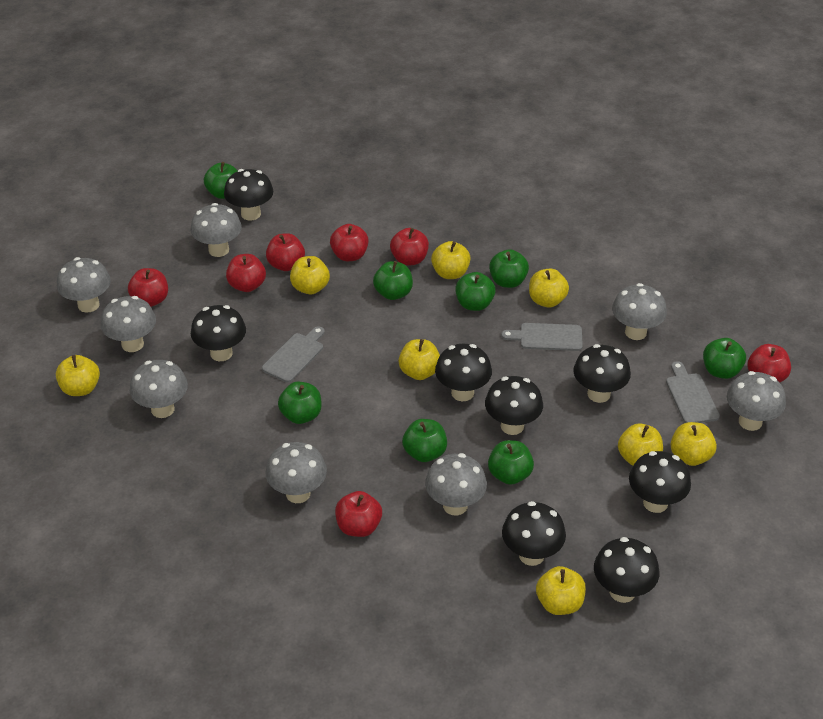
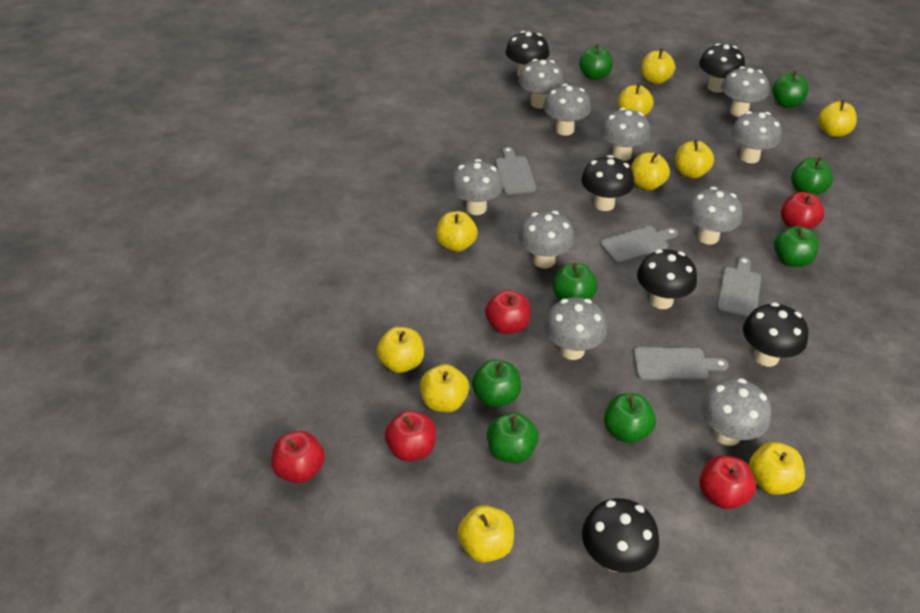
black mushroom: [191,305,246,361] [224,169,273,220] [435,343,492,401] [485,376,543,435] [502,501,566,566] [573,344,631,403] [594,537,659,603] [629,451,691,513] = 8 -> [505,31,549,77] [581,155,634,211] [582,498,659,573] [637,249,697,309] [699,43,745,93] [743,302,808,367] = 6
grey cutting board: [262,326,325,383] [501,323,583,351] [666,361,720,423] = 3 -> [495,147,536,195] [600,226,678,264] [633,347,729,381] [717,257,761,318] = 4
grey mushroom: [57,257,111,313] [101,296,156,352] [130,360,188,418] [191,203,242,257] [266,442,327,503] [425,453,487,515] [612,283,667,340] [727,371,786,431] = 8 -> [450,159,503,215] [518,211,575,268] [519,59,564,108] [543,84,591,136] [544,297,607,360] [601,108,650,161] [687,187,743,245] [701,378,771,446] [721,66,769,117] [731,111,782,163] = 10
red apple: [128,268,168,307] [226,254,266,292] [266,233,305,271] [330,224,369,261] [335,491,382,537] [390,228,429,266] [747,344,791,383] = 7 -> [271,431,325,483] [385,410,436,461] [485,290,530,334] [699,455,756,509] [781,192,824,230] = 5
yellow apple: [56,355,100,396] [290,256,330,294] [398,339,440,380] [431,241,471,279] [529,269,569,307] [536,566,586,615] [618,423,663,466] [671,422,717,466] = 8 -> [376,327,424,373] [420,364,469,412] [436,211,478,252] [457,505,514,563] [618,83,654,116] [631,152,670,190] [641,48,675,84] [675,140,714,179] [749,442,805,495] [818,100,857,137] = 10

